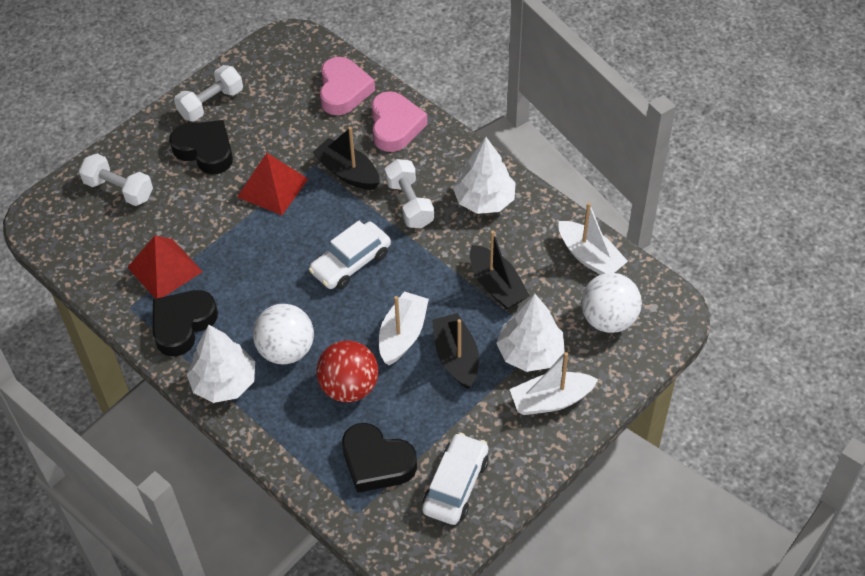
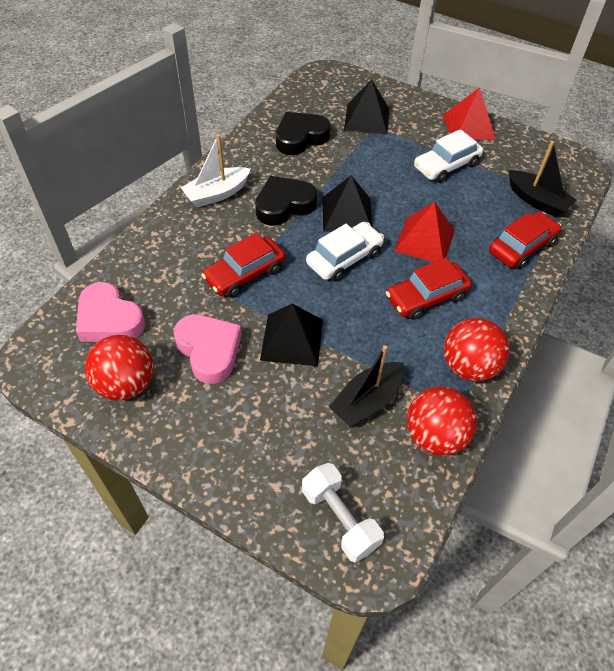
black boat: [312,127,380,190] [432,313,479,389] [470,231,530,310] = 3 -> [329,345,404,427] [509,141,577,217] = 2
black heart: [153,290,218,356] [169,120,233,174] [342,423,417,493] = 3 -> [255,176,317,226] [276,112,331,155] = 2
black pyramid: none = 0 -> [260,303,323,366] [323,175,373,232] [344,79,389,134] = 3
red ball: [316,341,378,402] = 1 -> [85,335,154,401] [407,386,477,456] [444,318,510,381] = 3
red car: none = 0 -> [202,233,285,298] [386,258,472,320] [489,211,561,269] = 3
white ball: [253,304,314,364] [581,273,642,333] = 2 -> none = 0
white boat: [379,291,429,365] [510,352,598,415] [559,202,628,275] = 3 -> [180,134,250,208] = 1
white dumbbell: [79,154,153,206] [174,65,243,121] [385,159,434,228] = 3 -> [302,463,384,563] = 1
white tree: [187,325,255,403] [453,137,516,214] [496,294,565,372] = 3 -> none = 0

